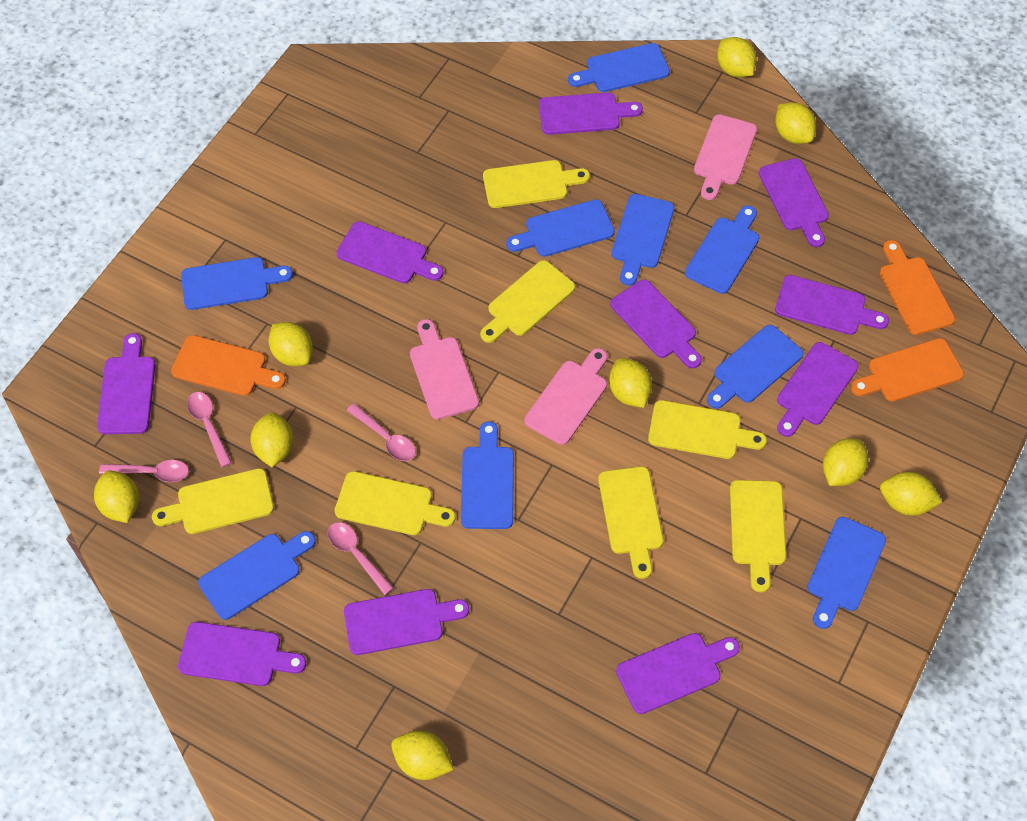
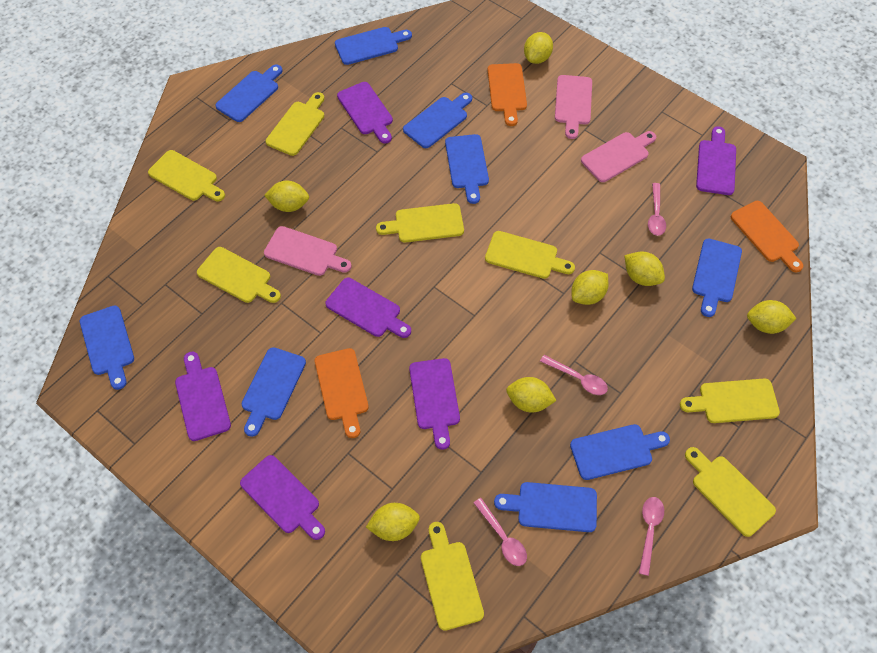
purple cutting board: [97,333,155,434] [178,622,306,686] [336,221,444,283] [344,589,469,655] [539,92,643,135] [610,279,702,368] [616,633,740,714] [759,158,829,247] [775,275,889,335] [777,342,858,437] = 10 -> [175,352,231,441] [240,455,325,540] [325,278,411,338] [337,82,393,144] [409,358,460,450] [696,126,736,195] = 6
yellow cutting board: [152,468,274,534] [335,471,456,535] [480,260,575,343] [483,160,590,208] [598,466,663,579] [648,400,767,459] [730,480,786,593] = 7 -> [148,150,225,201] [197,247,281,303] [266,92,324,156] [376,203,464,243] [421,522,484,631] [485,231,575,279] [680,379,780,423] [685,447,776,537] = 8
yellow lemon: [94,471,139,523] [250,412,294,467] [269,322,313,366] [391,731,454,780] [609,358,652,408] [717,37,757,78] [775,102,816,144] [823,438,868,486] [880,472,942,516] = 9 -> [264,180,309,212] [366,503,420,541] [506,377,557,412] [524,32,553,64] [571,270,608,305] [624,251,665,286] [747,300,797,334] = 7

